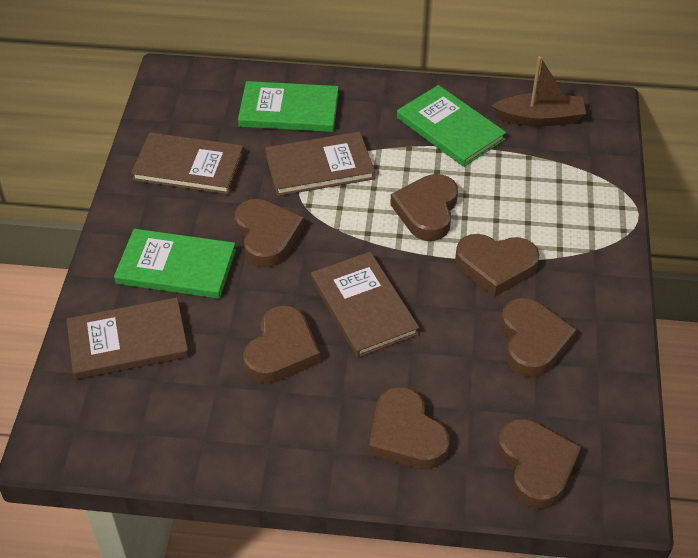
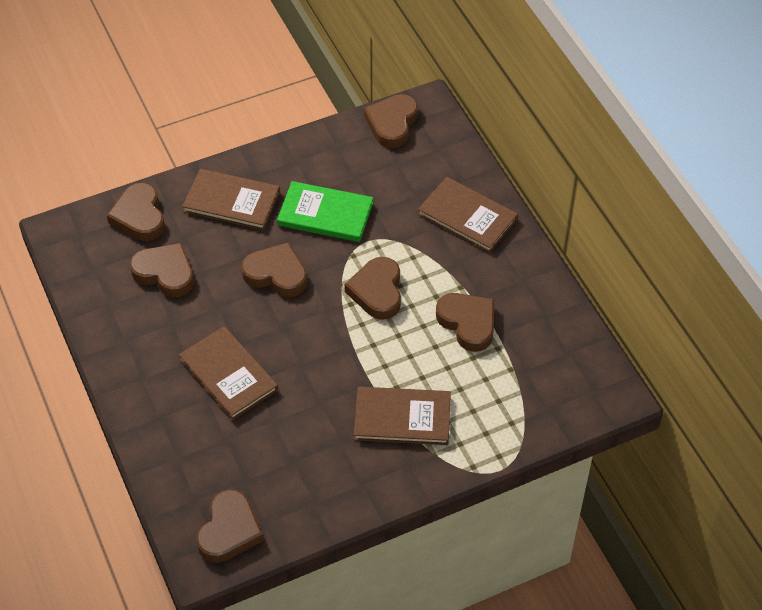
brown boat: [492,56,586,126] = 1 -> none = 0
green book: [114,229,236,299] [238,81,339,132] [397,85,506,167] = 3 -> [277,181,373,242] = 1

